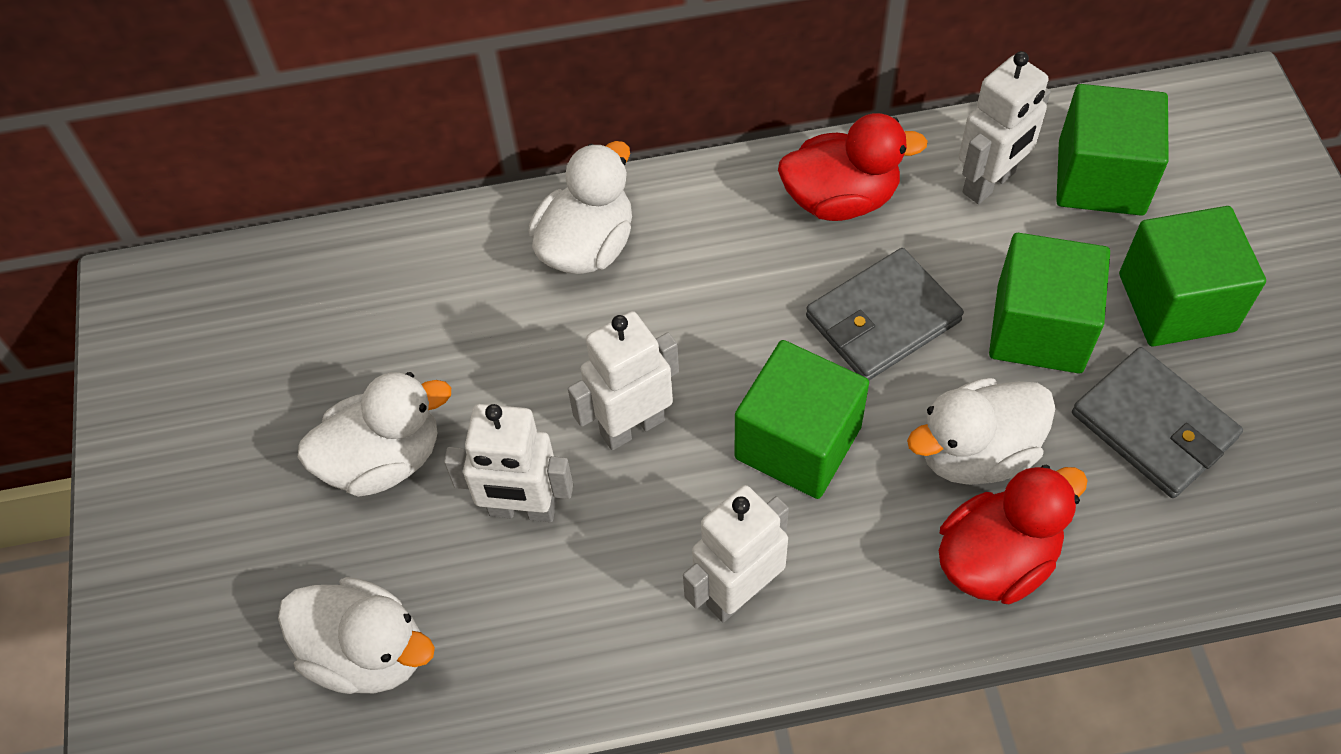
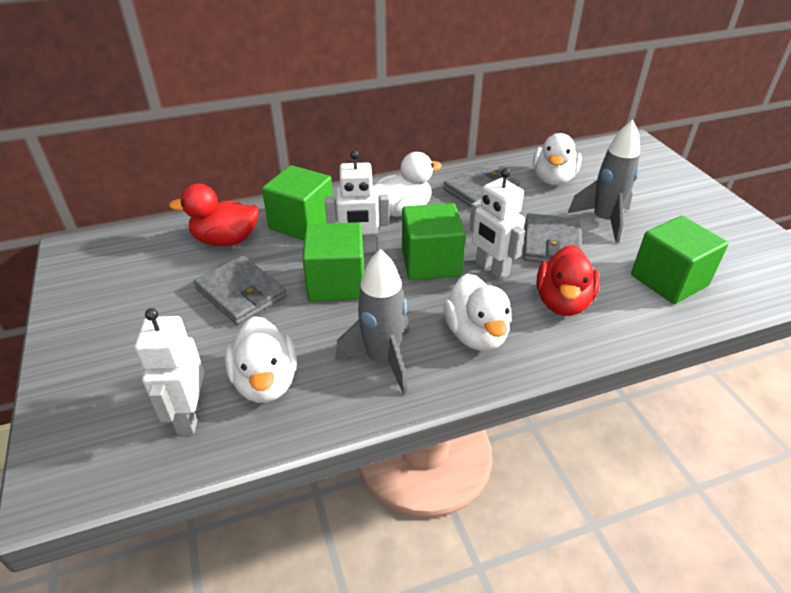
grey rocket: none = 0 -> [335,249,409,395] [568,120,640,243] = 2
grey wallet: [806,248,964,380] [1072,347,1243,498] = 2 -> [194,255,286,325] [443,163,520,207] [523,213,581,263] = 3
white robot: [444,404,573,522] [568,311,679,450] [683,485,789,622] [959,51,1051,204] = 4 -> [135,308,204,435] [325,150,390,253] [469,168,525,280] = 3

